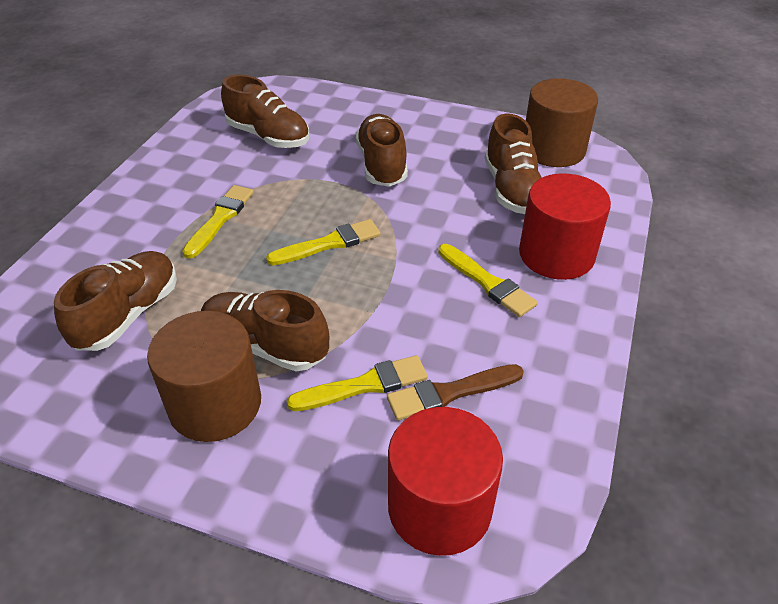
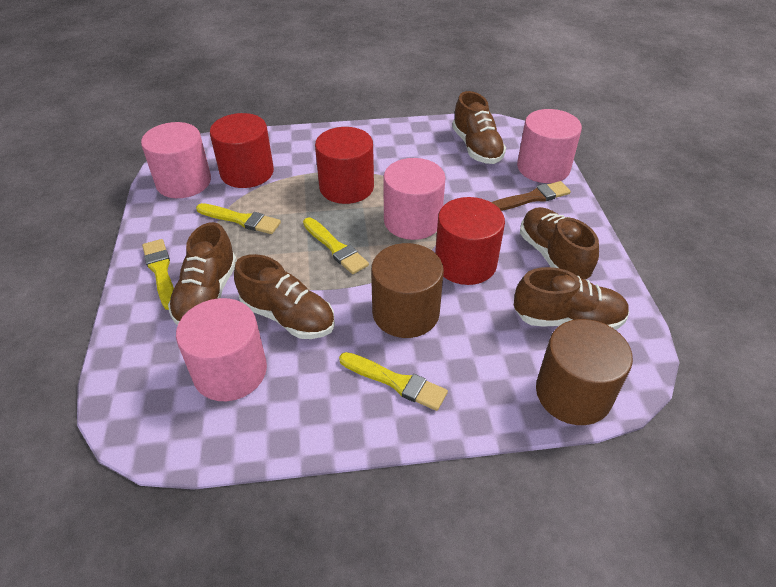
pink cylinder: none = 0 -> [141,122,211,198] [176,298,267,401] [383,158,446,240] [517,109,582,183] = 4
red cylinder: [388,407,503,556] [519,173,611,280] = 2 -> [210,113,274,188] [315,127,374,204] [435,197,505,285] = 3

